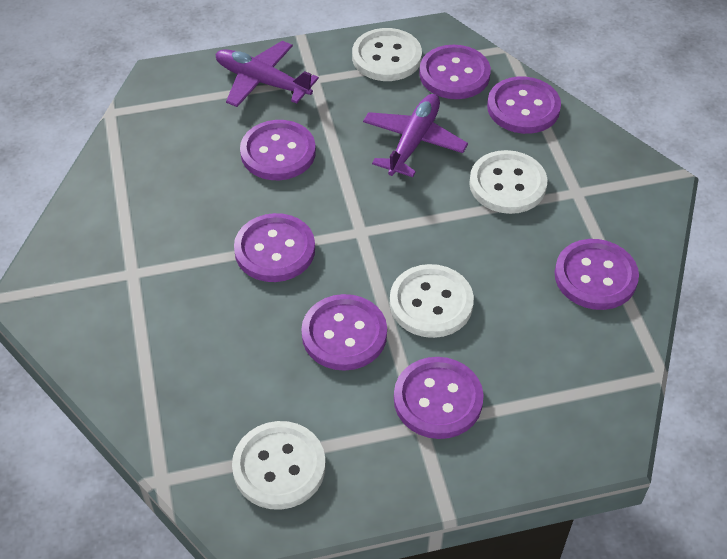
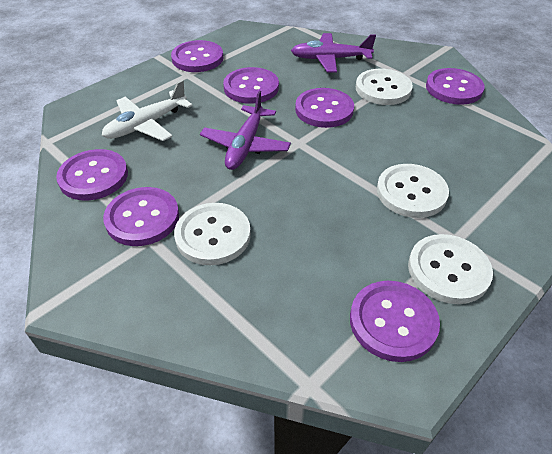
white plane: none = 0 -> [102,80,193,141] = 1

